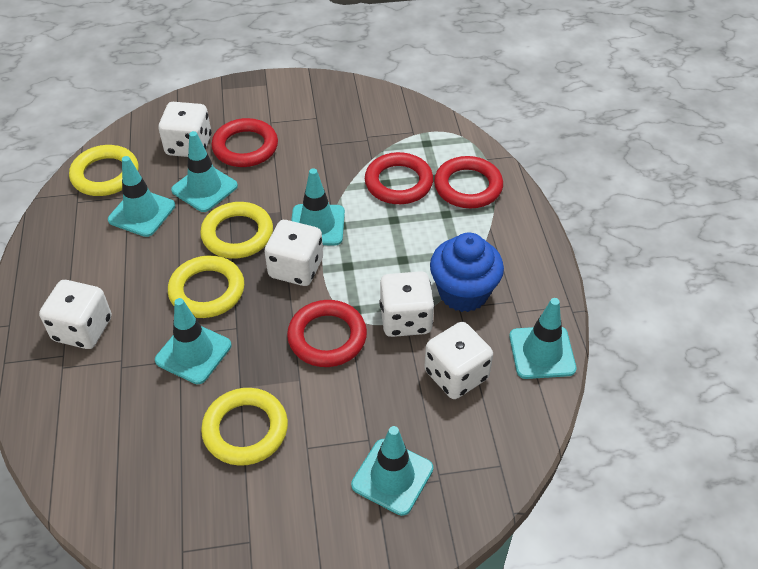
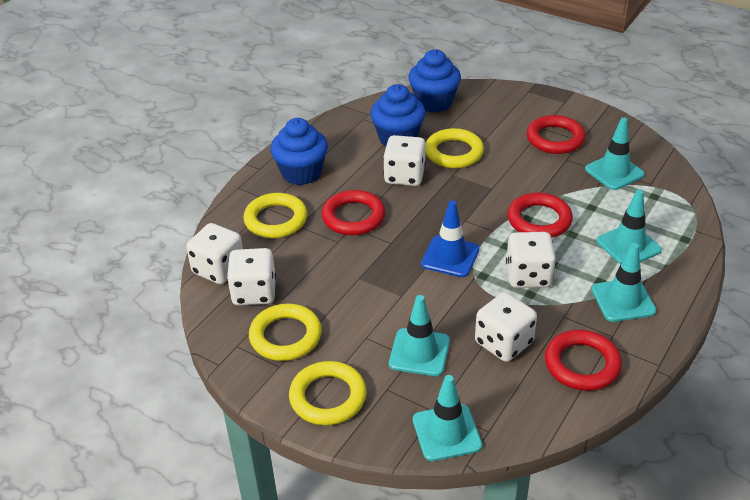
blue cupcake: [430,232,504,312] = 1 -> [271,118,328,185] [370,84,426,146] [408,49,461,113] = 3
blue traffic cone: none = 0 -> [421,200,480,277] = 1
turquoise traffic cone: [108,156,175,237] [155,298,232,384] [171,131,238,212] [291,168,345,246] [351,426,433,516] [509,298,576,379] = 6 -> [389,295,450,376] [413,375,482,461] [585,117,645,190] [592,243,656,322] [597,189,662,264] = 5

